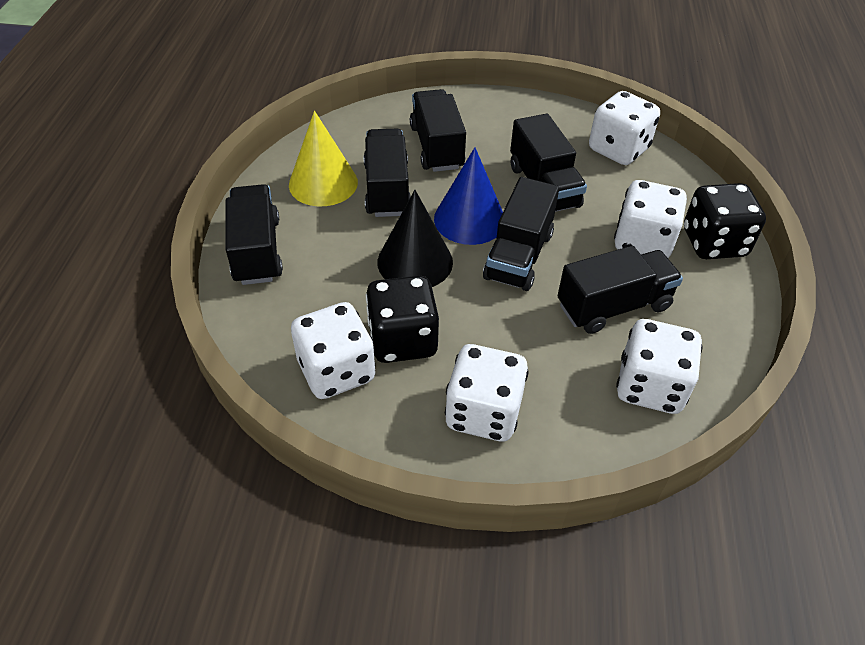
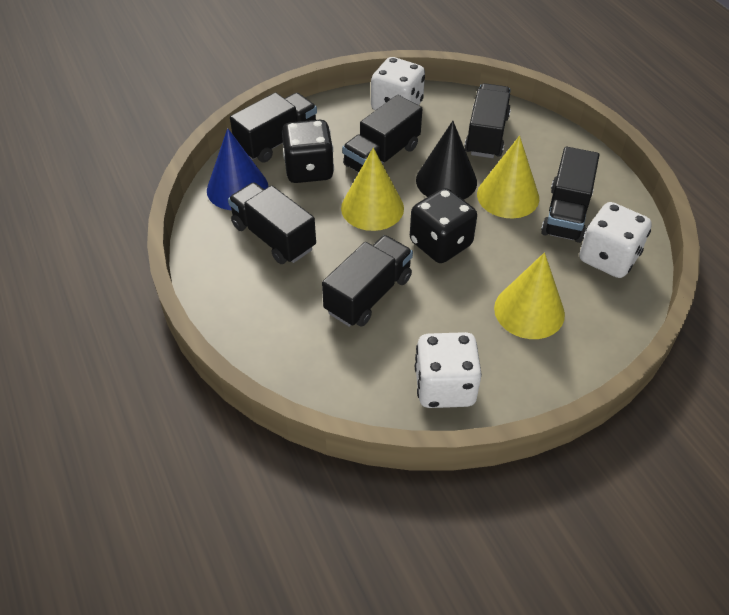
white dice: [291,302,375,399] [445,344,529,441] [589,91,660,165] [614,180,687,258] [616,319,703,414] = 5 -> [371,57,425,110] [415,332,482,408] [579,202,652,278] = 3
yellow cone: [289,111,358,206] = 1 -> [341,148,404,231] [477,136,539,218] [494,253,565,339] = 3

